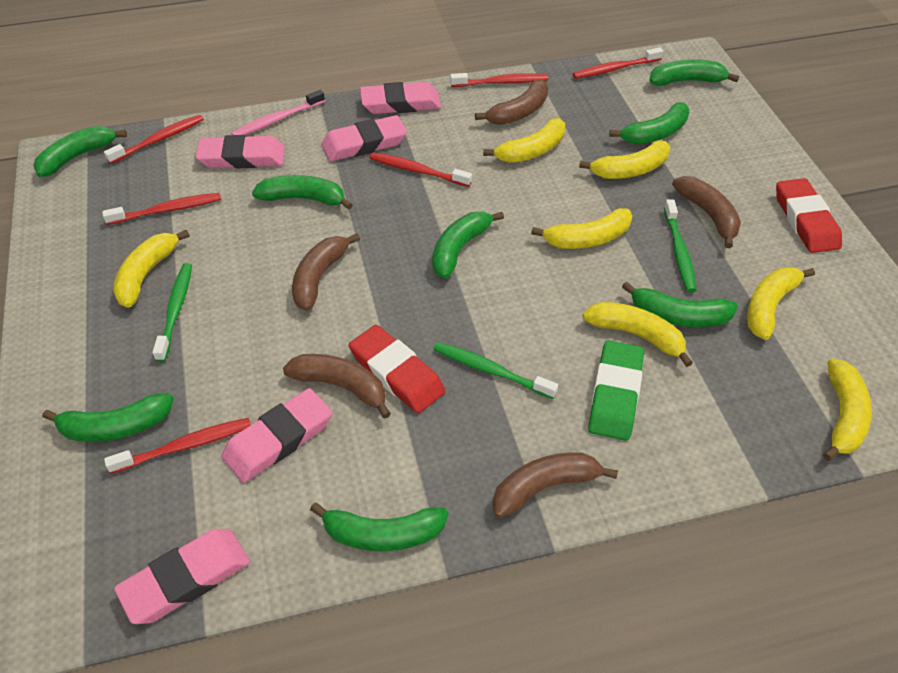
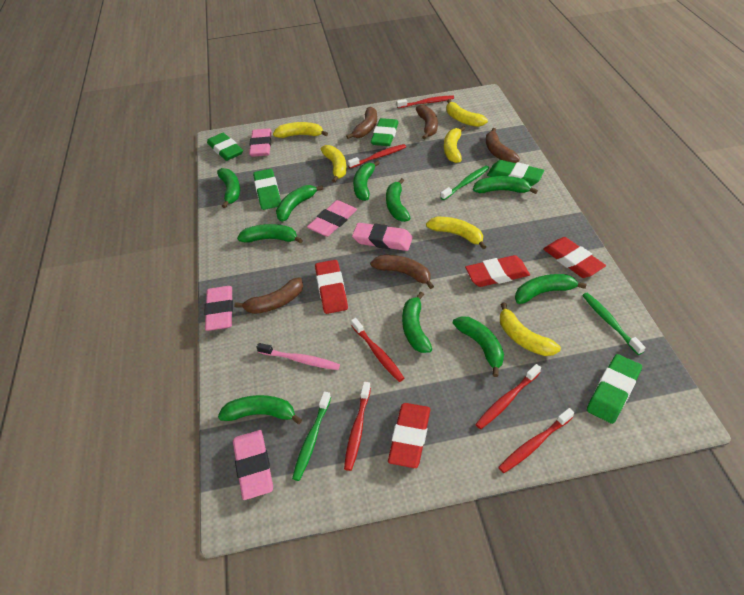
green banana: [33,126,127,177] [42,393,173,442] [252,175,353,210] [310,503,448,551] [432,212,504,279] [609,103,689,144] [622,281,738,327] [649,59,739,86] = 8 -> [217,168,240,208] [218,395,302,424] [237,224,303,243] [276,185,323,222] [353,160,380,201] [386,178,410,222] [402,292,432,353] [453,316,504,377] [473,176,538,194] [515,274,587,304] = 10
green eraser: [588,341,644,441] = 1 -> [207,133,243,161] [253,169,281,210] [371,118,399,146] [487,160,544,186] [587,354,642,424] = 5
red eraser: [349,325,446,413] [776,178,842,253] = 2 -> [315,260,348,314] [388,403,431,468] [465,255,530,287] [543,237,606,278] = 4
yellow banana: [113,230,190,308] [483,118,565,163] [531,208,632,249] [579,140,670,179] [582,302,693,367] [747,267,815,340] [823,358,872,461] = 7 -> [273,122,328,138] [321,145,347,183] [426,217,486,249] [444,126,465,163] [447,99,488,127] [500,302,561,356] = 6

